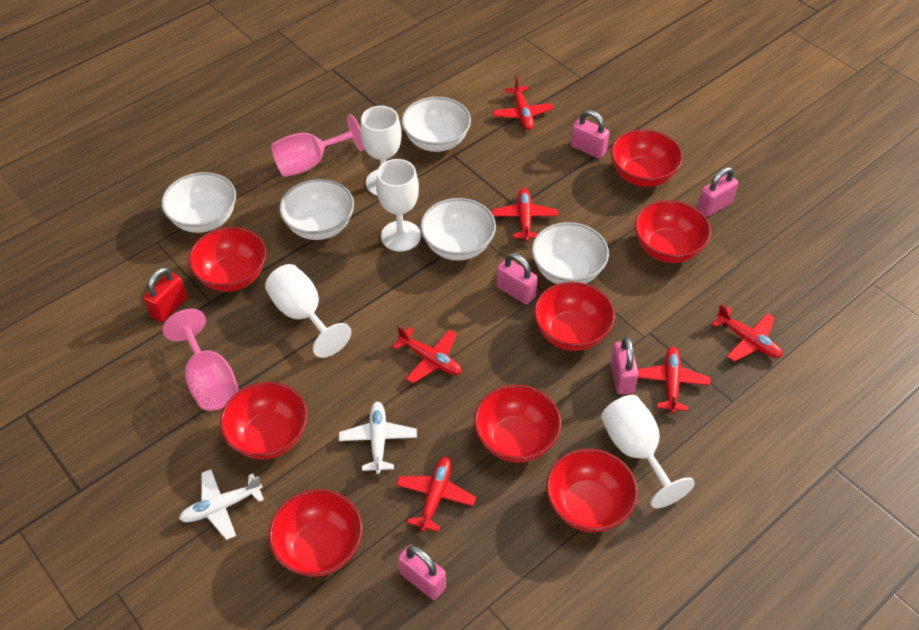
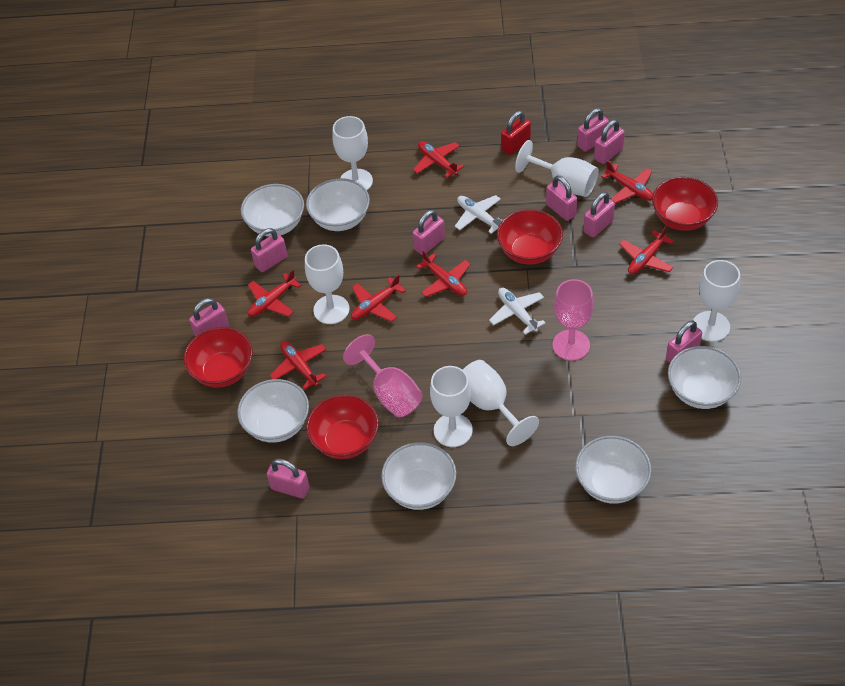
pink padlock: [398,544,446,600] [497,253,537,305] [571,110,610,159] [610,337,638,395] [697,167,738,217] = 5 -> [189,298,229,337] [251,228,288,272] [267,459,310,499] [413,210,445,255] [546,175,577,221] [577,108,609,152] [583,192,615,237] [594,119,625,164] [666,321,702,363] = 9
red bowl: [188,227,266,292] [220,382,308,459] [268,489,363,577] [474,385,561,463] [534,282,615,351] [546,449,638,532] [611,129,683,187] [635,200,711,263] = 8 -> [183,327,253,388] [306,395,379,459] [497,209,563,265] [652,177,718,231] = 4
red plane: [392,326,462,384] [396,457,476,532] [492,188,558,241] [493,76,554,130] [638,347,710,413] [712,304,783,362] = 6 -> [248,269,302,317] [270,341,327,389] [351,274,406,322] [413,141,464,178] [416,250,470,297] [601,160,653,204] [619,226,674,274] = 7
white bowl: [161,172,236,233] [280,179,354,240] [402,97,471,152] [420,198,496,261] [532,222,609,284] = 5 -> [237,379,309,443] [241,184,304,237] [306,178,370,231] [381,442,456,510] [575,436,652,504] [668,346,741,409] = 6
white goblet: [265,264,351,358] [360,106,401,196] [376,159,421,251] [601,395,695,508] = 4 -> [305,244,350,324] [333,116,373,190] [430,366,473,447] [463,360,539,446] [515,140,599,197] [693,260,740,342] = 6

